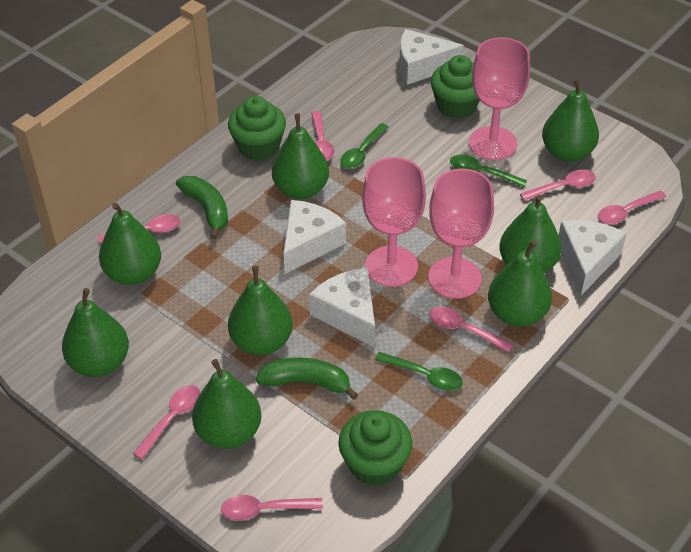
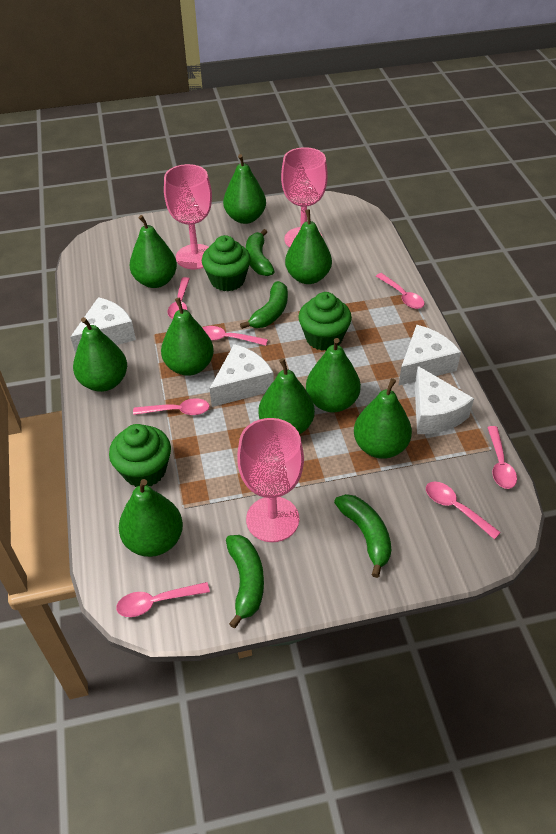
green banana: [176,176,228,239] [256,357,358,400] = 2 -> [226,535,264,628] [240,281,288,329] [246,229,275,276] [334,494,391,578] = 4
green pear: [62,288,129,377] [99,203,161,285] [192,359,262,449] [228,266,293,355] [272,113,329,199] [488,240,552,327] [499,194,561,273] [542,78,599,162] = 8 -> [73,317,127,392] [119,479,183,557] [130,215,177,288] [161,298,214,376] [223,154,266,224] [259,358,315,435] [285,209,332,284] [306,338,361,412] [354,378,412,459] = 9
green spoon: [340,123,388,169] [375,352,463,391] [450,155,527,187] = 3 -> none = 0

